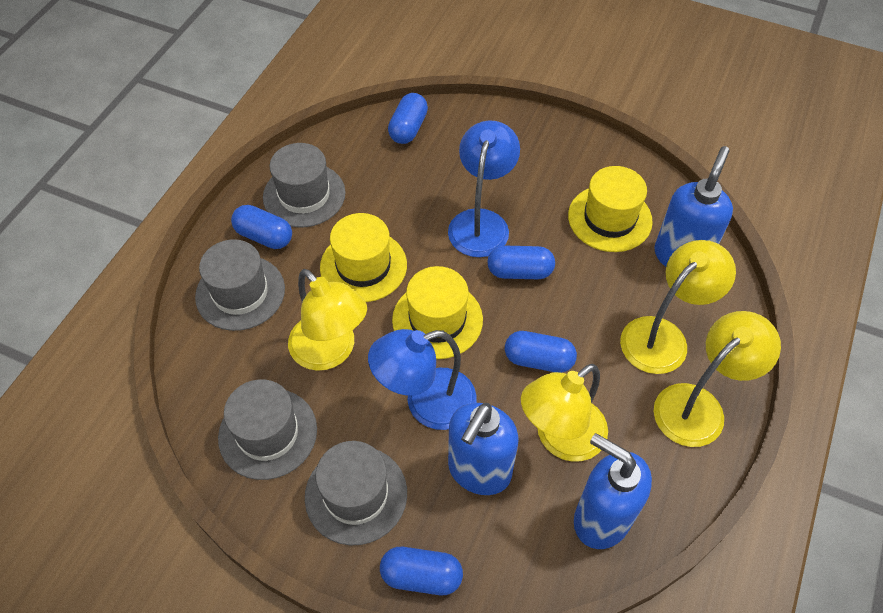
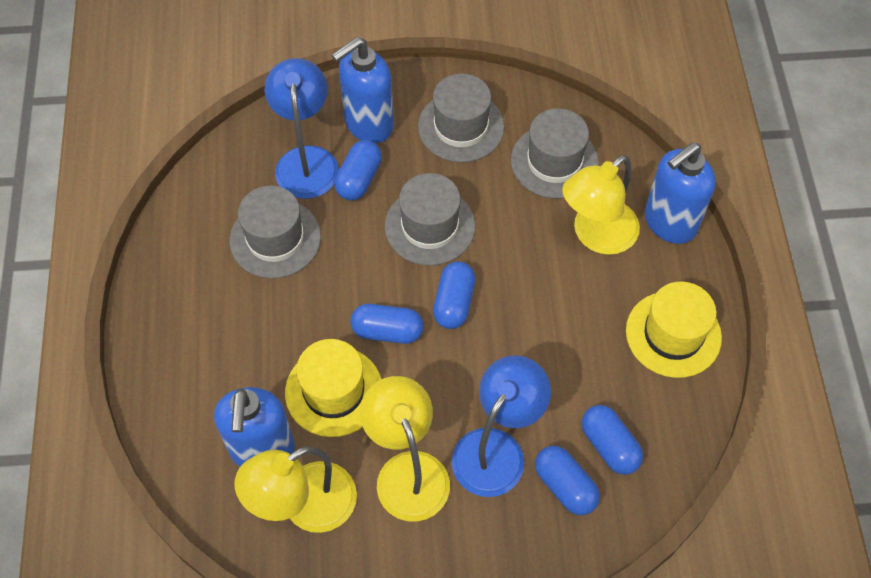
yellow hat: [320,213,407,302] [392,266,483,359] [568,166,653,252] = 3 -> [285,339,381,437] [626,282,722,378] = 2
yellow lamp: [288,269,367,371] [521,364,608,462] [620,240,736,374] [654,311,781,447] = 4 -> [234,446,357,533] [360,376,450,522] [562,155,640,255] = 3

